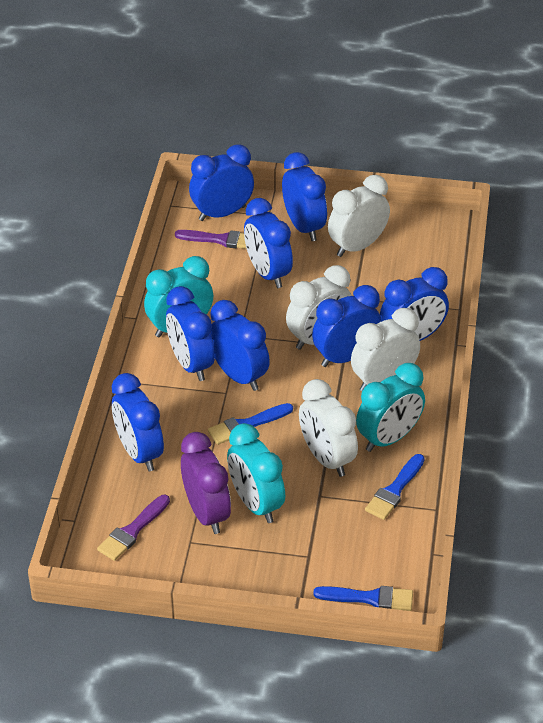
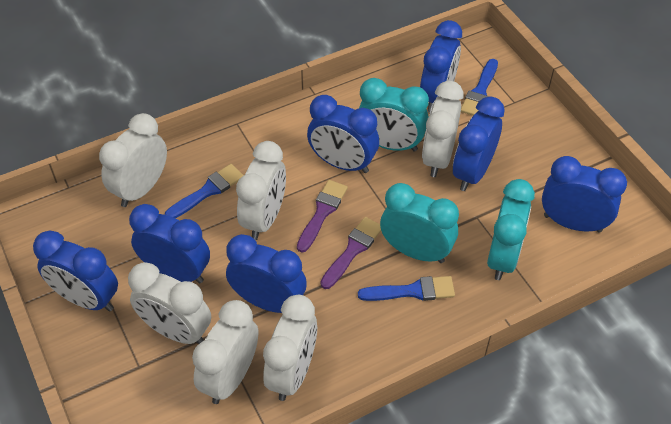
blue clock: [112,373,164,471] [166,286,215,381] [189,144,254,221] [210,300,270,391] [244,198,293,288] [282,152,327,241] [312,285,382,367] [380,267,449,341] = 8 -> [33,230,118,312] [129,204,210,284] [226,234,307,313] [307,95,379,173] [420,20,462,113] [453,96,505,191] [542,156,627,233] = 7
purple clock: [181,432,231,534] = 1 -> none = 0
white clock: [286,265,351,350] [299,379,358,477] [328,175,390,257] [351,308,420,391] = 4 -> [99,113,167,207] [128,262,211,344] [192,300,258,404] [236,141,286,240] [263,295,317,401] [422,81,464,177] = 6

